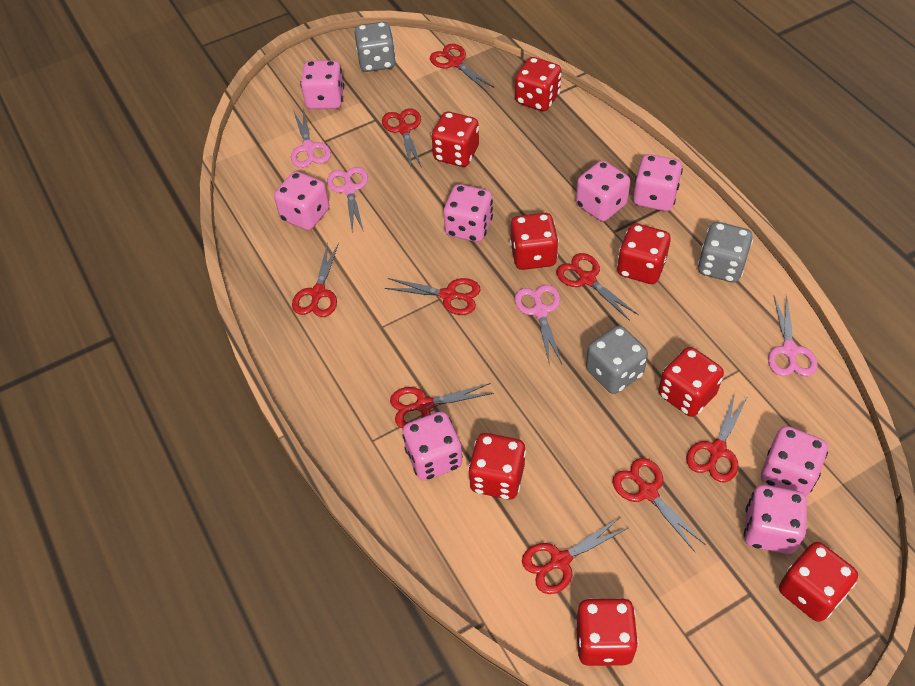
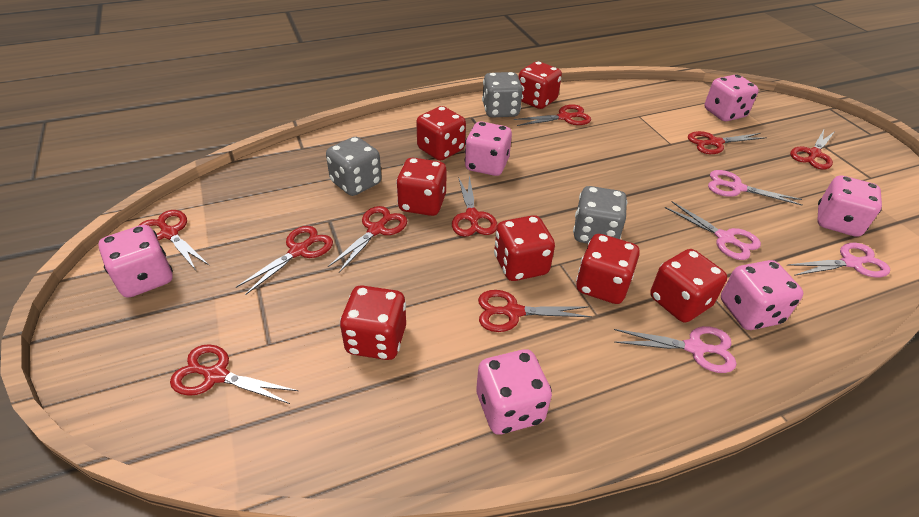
pink dice: [274,171,329,230] [300,60,344,109] [402,412,463,481] [444,184,493,242] [576,161,630,221] [633,154,683,211] [744,485,807,554] [761,426,828,496] = 8 -> [98,225,173,298] [465,121,512,176] [476,349,552,434] [704,74,759,121] [721,260,803,330] [817,176,882,237] = 6
red dice: [431,112,479,167] [468,433,526,499] [510,213,559,270] [515,57,561,111] [575,598,639,666] [617,223,671,284] [658,347,724,417] [779,542,858,622] = 8 -> [340,285,406,360] [396,158,447,216] [416,106,466,161] [494,215,555,281] [519,61,562,109] [576,234,640,304] [650,249,727,323] = 7

